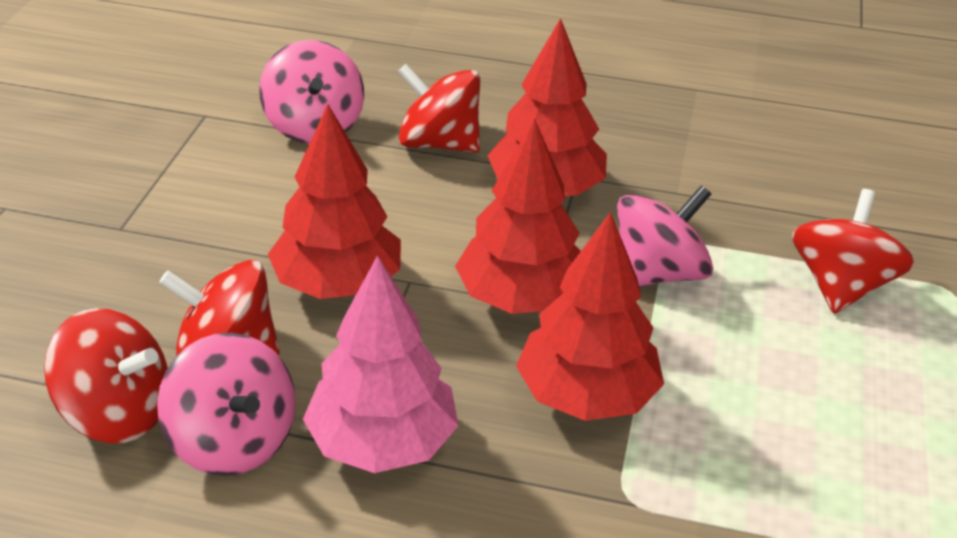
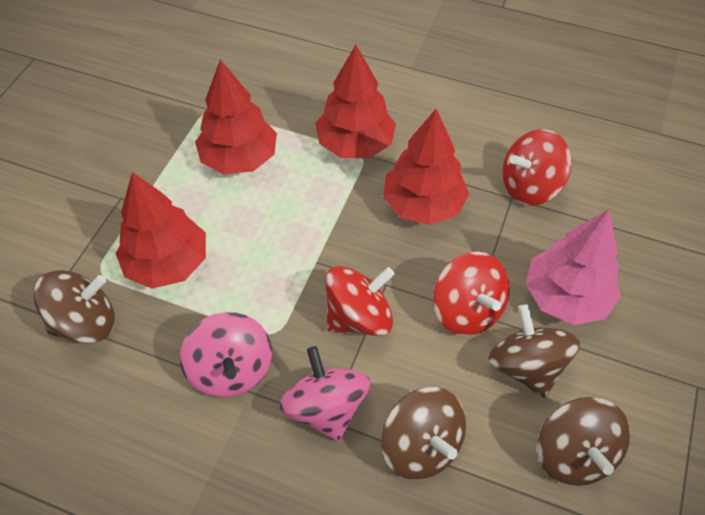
brown spinning top: none = 0 -> [34,270,115,344] [381,387,466,480] [488,304,580,398] [537,397,630,486] = 4
pink spinning top: [157,333,296,476] [259,40,364,144] [617,185,713,286] = 3 -> [180,312,272,397] [280,346,370,442] = 2
red spinning top: [44,308,168,443] [159,260,280,356] [397,64,480,152] [792,189,914,314] = 4 -> [325,266,395,336] [433,252,510,336] [502,129,572,206] = 3

